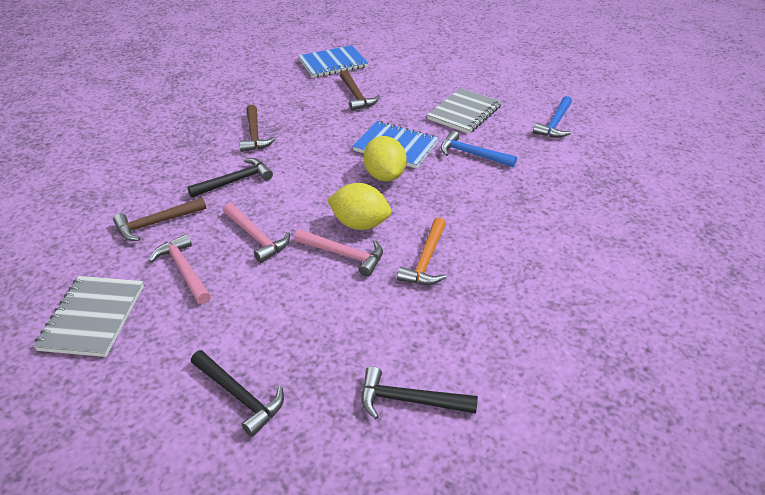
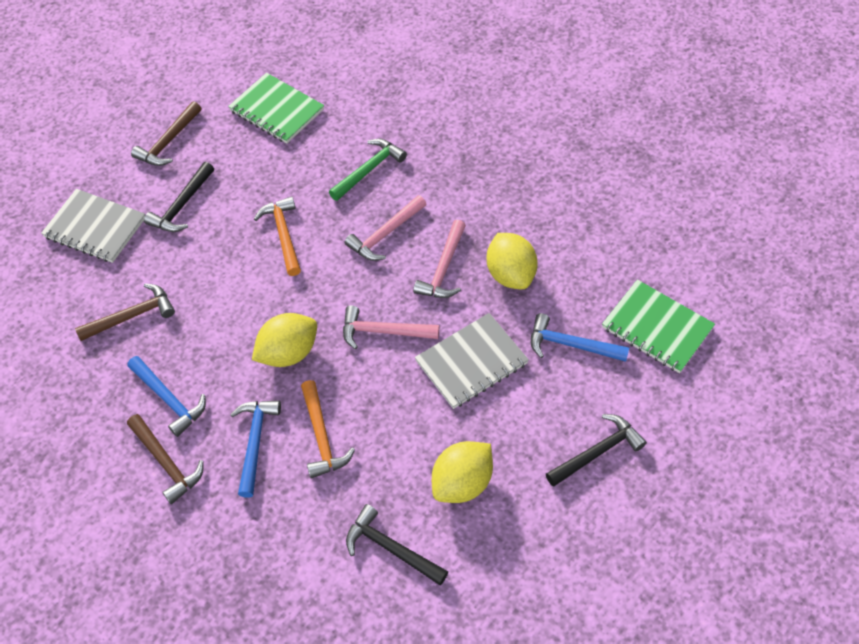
blue hammer: [441,131,517,168] [533,96,572,138] = 2 -> [127,356,206,437] [230,401,281,498] [531,313,629,362] = 3
blue notebook: [299,45,368,78] [352,121,438,168] = 2 -> none = 0
green hammer: none = 0 -> [329,139,407,201] = 1
green notebook: none = 0 -> [228,73,324,144] [602,280,715,373] = 2
orange hammer: [397,217,446,285] = 1 -> [254,196,301,276] [301,380,355,478] = 2
yellow lemon: [327,183,391,230] [363,136,407,181] = 2 -> [252,313,317,367] [432,441,493,503] [487,233,538,289] = 3

